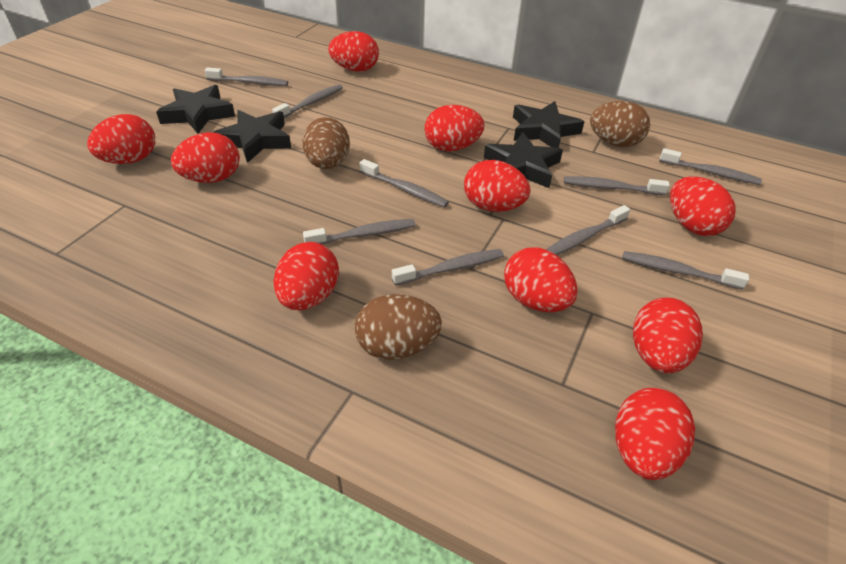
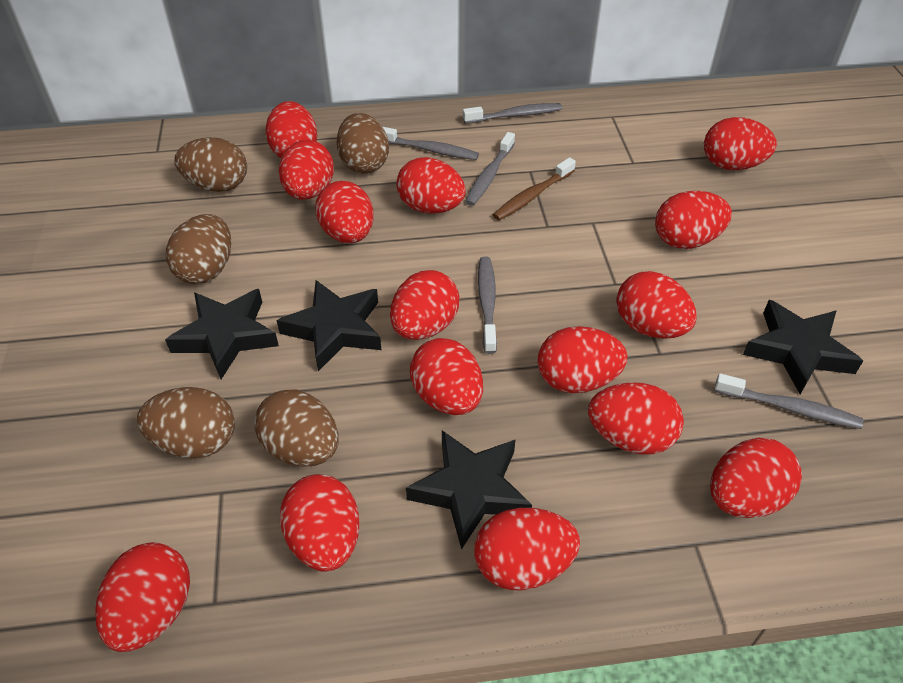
brown egg: [302,117,350,169] [355,294,442,360] [590,101,650,147] = 3 -> [137,387,235,458] [166,214,231,284] [174,137,247,192] [254,389,339,467] [337,113,389,174] = 5
brown toothbrush: none = 0 -> [493,157,576,220] = 1
grey toothbrush: [205,67,288,86] [272,84,343,118] [303,219,416,244] [360,159,449,208] [392,249,504,286] [546,205,630,255] [564,176,670,195] [622,251,749,290] [659,148,762,185] = 9 -> [383,127,479,160] [463,103,562,124] [465,132,515,206] [478,257,497,354] [714,373,863,429] = 5
red egg: [87,114,155,164] [171,132,240,183] [273,242,339,310] [328,31,379,72] [425,105,484,151] [464,160,531,212] [504,247,578,312] [615,388,695,480] [633,297,703,373] [670,176,736,236] = 10 -> [95,542,190,652] [265,101,317,158] [279,140,334,200] [280,474,360,572] [315,181,374,243] [390,270,460,340] [397,157,466,214] [410,338,483,415] [474,508,580,591] [538,326,627,393] [588,382,684,454] [616,271,697,339] [655,191,732,249] [704,117,777,170] [710,438,802,518] = 15

